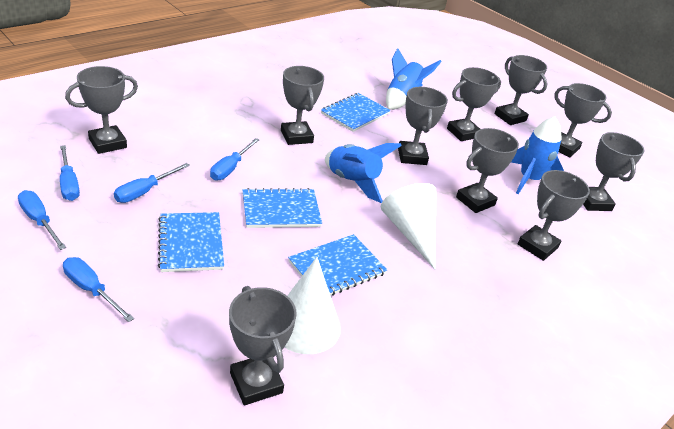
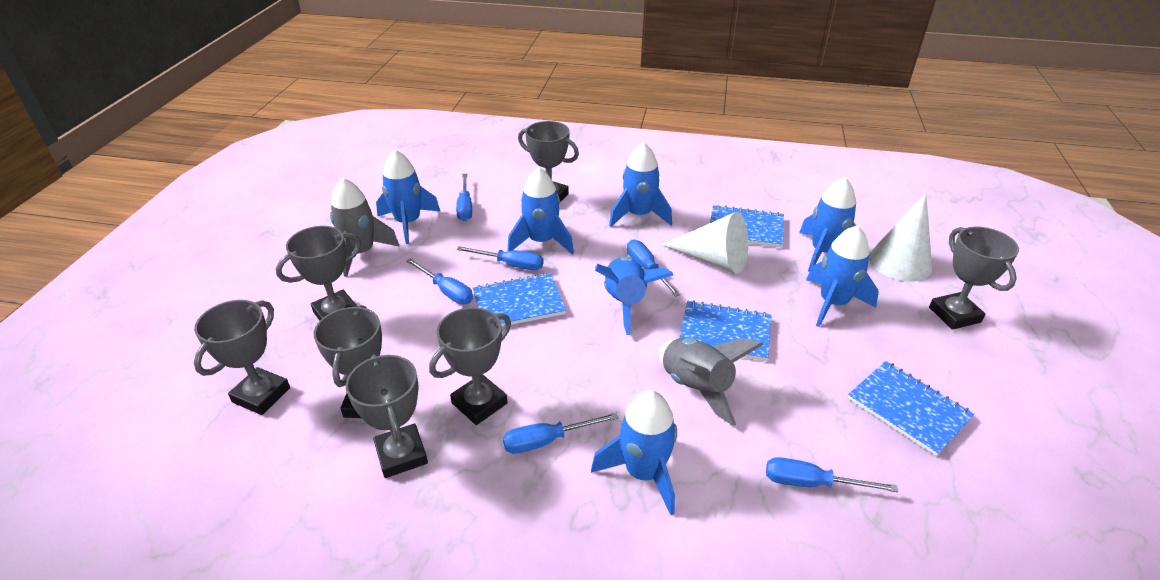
blue rocket: [325,143,402,203] [386,48,442,110] [511,116,564,194] = 3 -> [376,149,440,244] [507,167,574,254] [591,390,677,515] [595,257,673,335] [609,143,672,227] [799,177,856,272] [806,225,879,327] = 7
blue screwdriver: [18,190,66,250] [60,145,80,201] [63,257,134,322] [114,163,190,203] [210,138,260,181] = 5 -> [406,258,473,304] [456,174,472,221] [457,246,544,270] [503,413,619,454] [627,240,681,297] [766,457,898,492] = 6
grey rocket: none = 0 -> [330,178,399,277] [659,338,764,426] = 2
grey trophy: [65,66,138,154] [229,286,297,406] [281,66,324,145] [398,87,448,165] [447,67,501,141] [456,128,519,213] [495,55,548,125] [518,170,590,261] [555,83,612,157] [583,132,644,211] = 10 -> [194,300,290,415] [276,226,361,321] [314,305,382,418] [346,354,428,478] [429,307,511,425] [518,121,579,202] [929,227,1019,330] = 7

